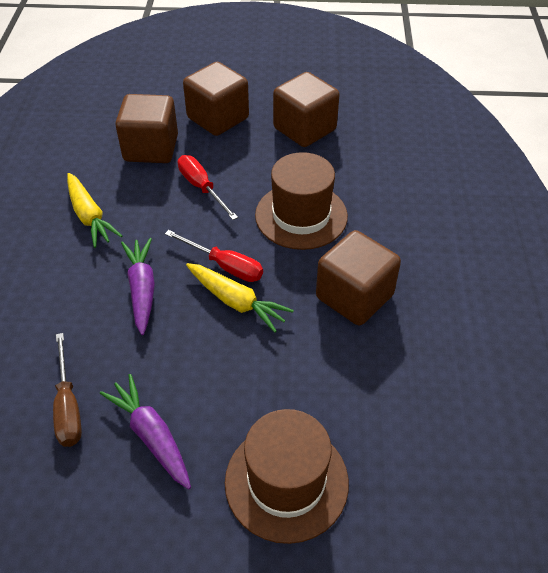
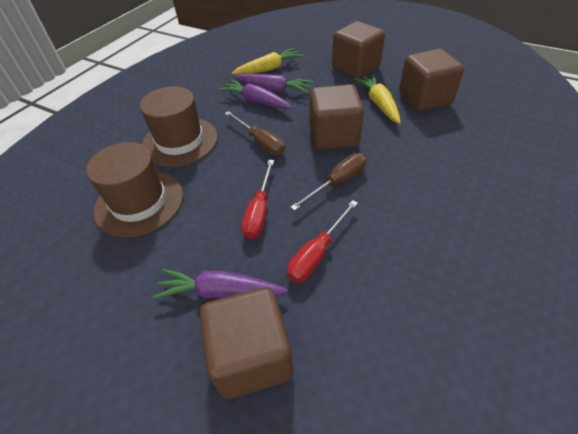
brown screwdriver: [53,333,82,447] = 1 -> [225,111,285,155] [290,153,367,211] = 2
purple carrot: [100,374,191,490] [121,238,155,335] = 2 -> [152,269,288,299] [218,79,293,109] [234,74,313,93] = 3

